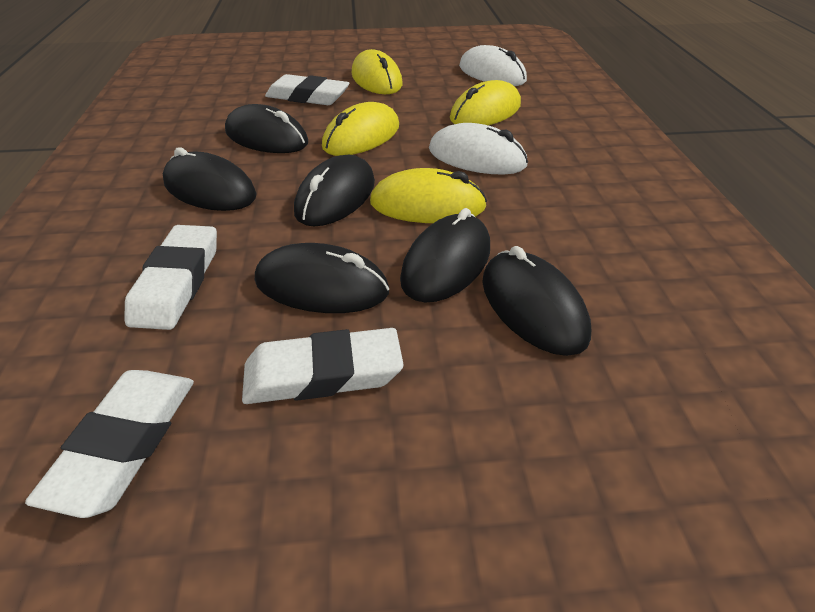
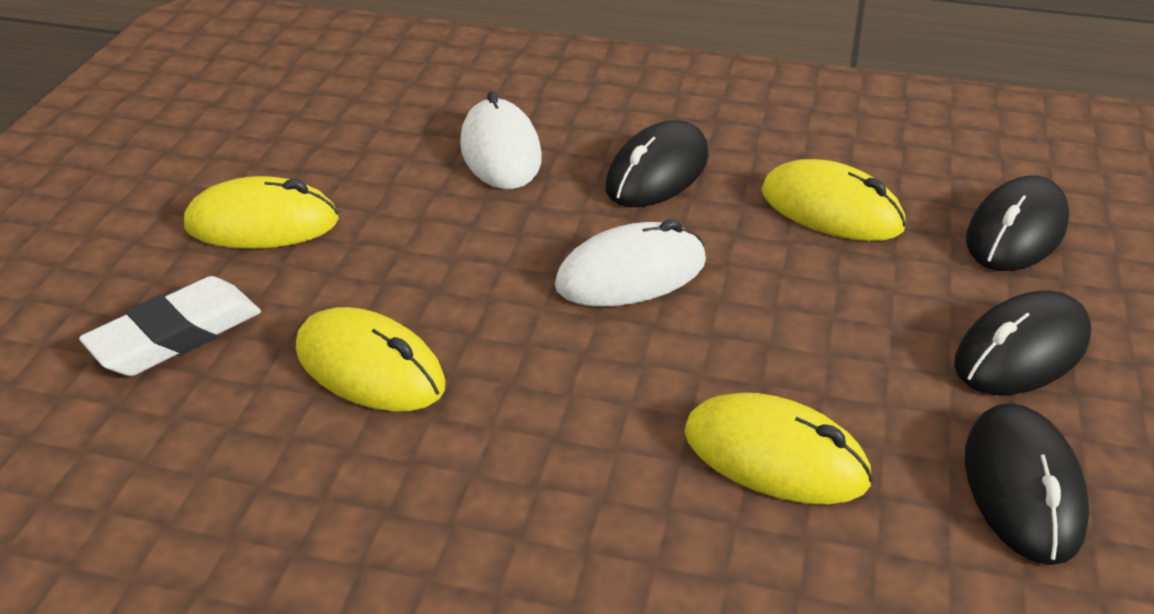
black mouse: [163,147,257,211] [225,104,308,153] [255,243,389,313] [294,155,375,226] [400,208,490,302] [482,246,591,356] = 6 -> [605,120,709,207] [954,291,1091,395] [965,403,1090,565] [966,176,1069,271] = 4
white eraser: [25,370,194,518] [125,225,217,330] [242,328,403,404] [265,74,350,105] = 4 -> [79,276,261,376] = 1

